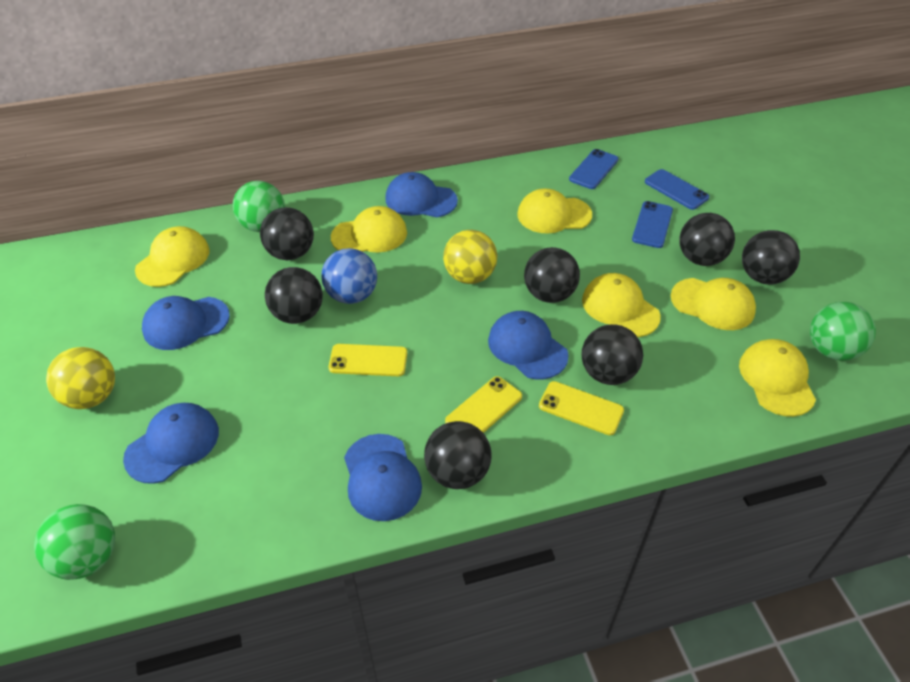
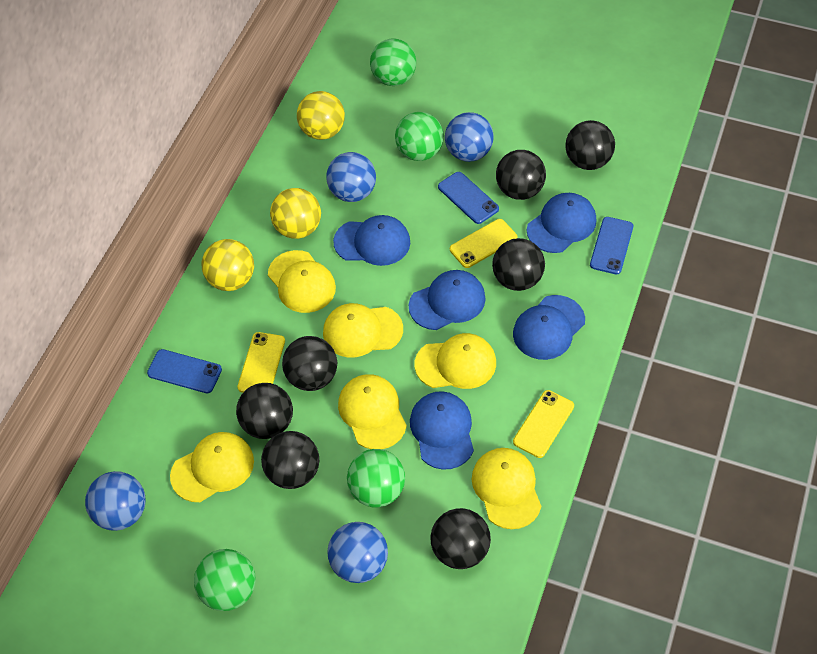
blue ball: [321,248,377,304] = 1 -> [85,471,145,531] [326,152,376,202] [327,522,388,583] [445,112,494,162] = 4
green ball: [34,504,115,580] [233,181,285,232] [810,302,876,361] = 3 -> [194,549,256,611] [347,449,405,507] [370,38,417,86] [395,112,444,161] = 4
yellow ball: [46,347,115,409] [443,230,497,284] = 2 -> [202,239,254,291] [270,188,321,239] [297,91,345,140] = 3

